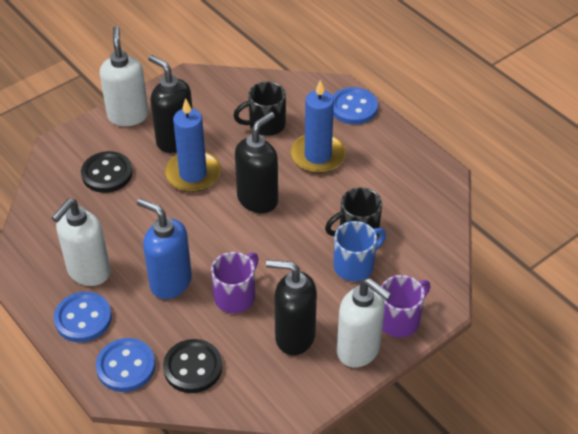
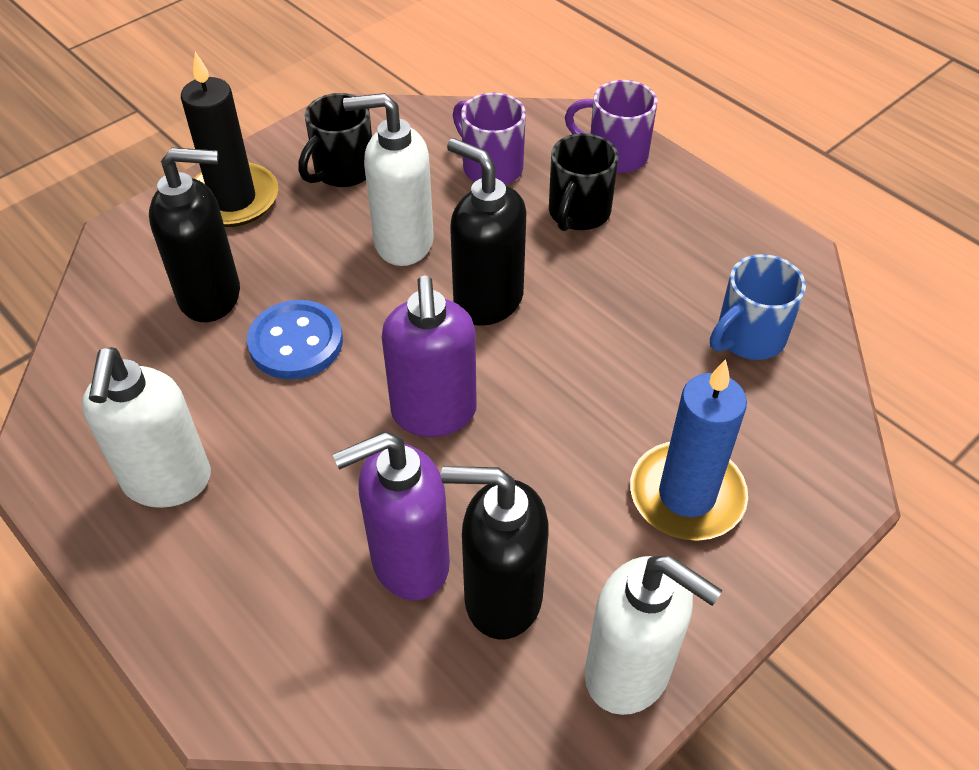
black button: [81,151,133,193] [163,339,222,393] = 2 -> none = 0
black candle: none = 0 -> [181,52,278,227] = 1
blue button: [54,292,112,342] [96,338,155,392] [333,87,378,125] = 3 -> [247,300,343,380] = 1
blue candle: [165,98,221,192] [290,80,346,173] = 2 -> [630,359,748,541] = 1
blue soap dispenser: [137,198,192,299] = 1 -> none = 0
purple soap dispenser: none = 0 -> [333,432,450,600] [382,275,477,437] = 2

